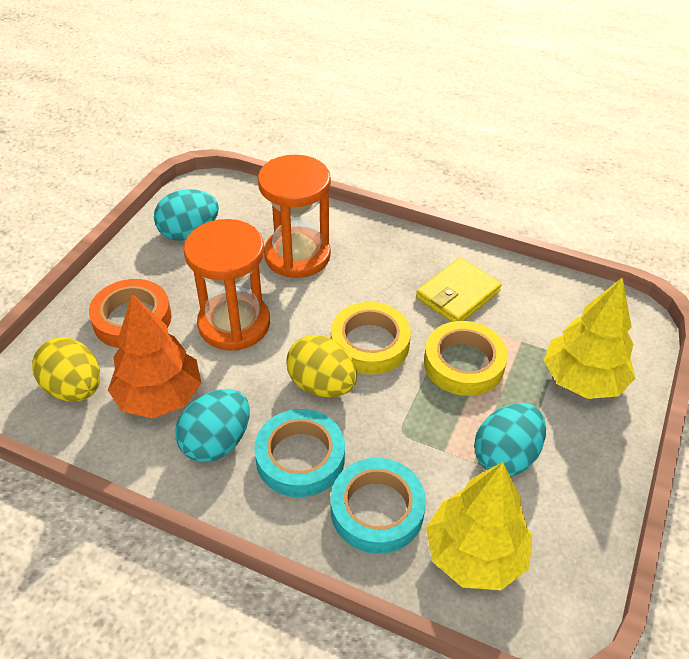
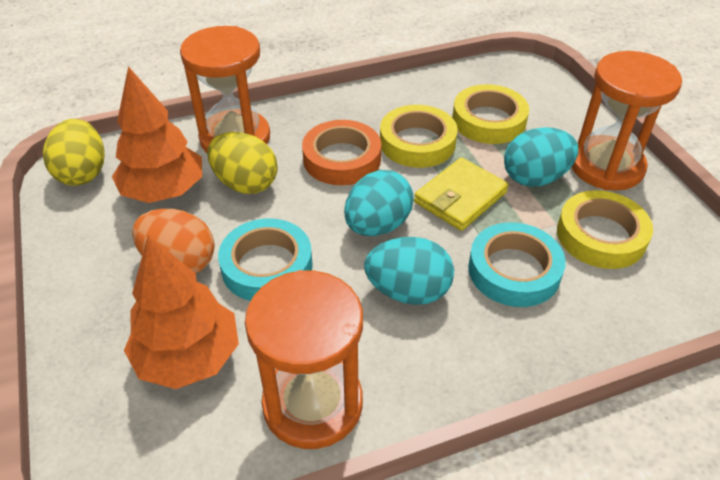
orange egg: none = 0 -> [132,209,215,273] = 1
orange hourglass: [184,219,270,351] [258,155,331,278] = 2 -> [180,26,270,153] [245,270,363,449] [572,51,682,190] = 3
orange tree: [108,294,201,418] = 1 -> [112,66,202,203] [124,235,239,389] = 2
yellow tape: [331,302,411,375] [424,321,508,396] = 2 -> [380,105,458,168] [452,84,529,144] [557,190,653,269] = 3
yellow tree: [426,462,532,590] [544,277,635,399] = 2 -> none = 0

